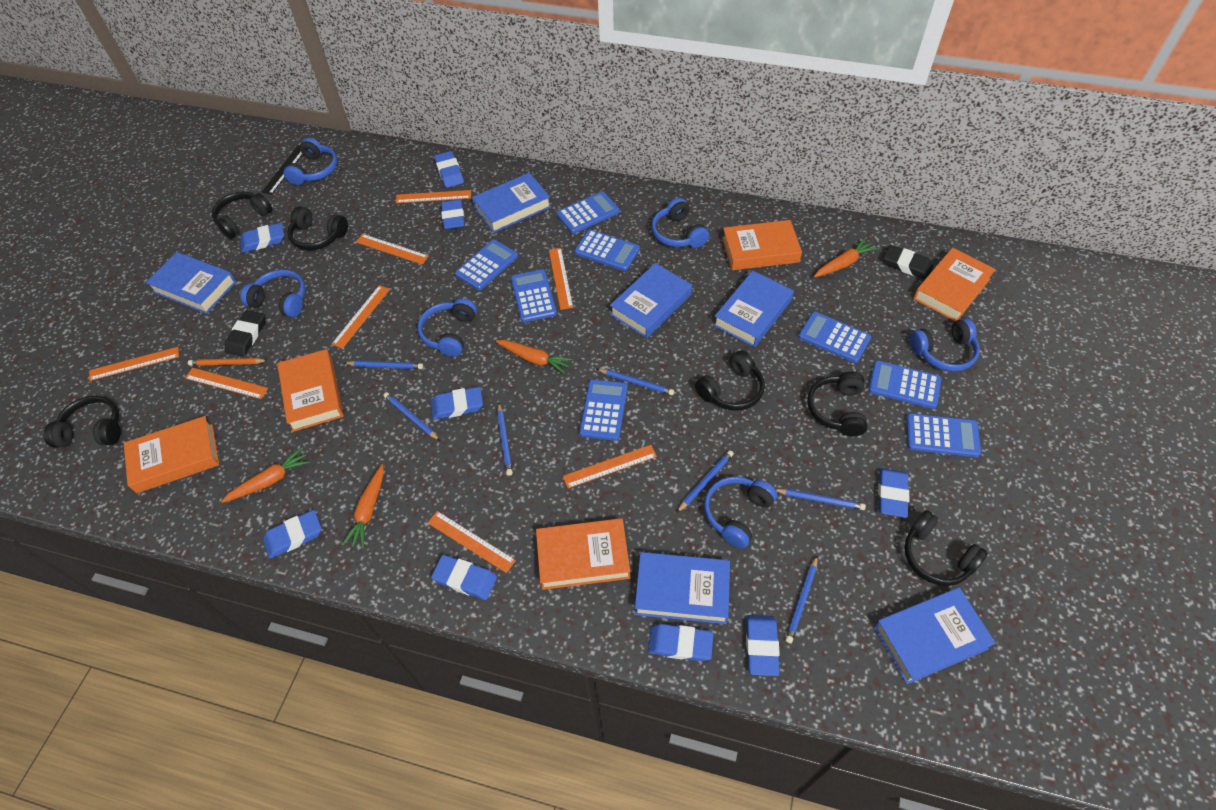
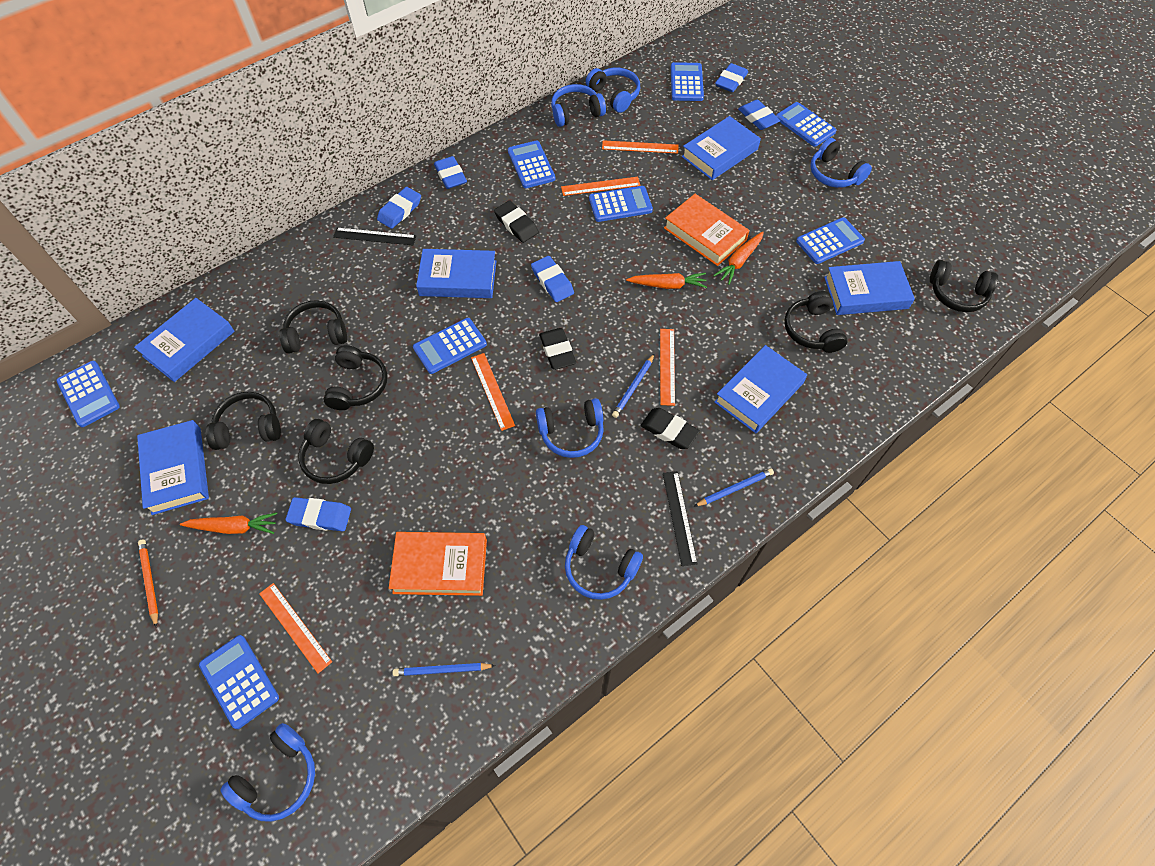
black eraser: [225,310,265,356] [883,245,933,279] = 2 -> [494,201,539,243] [539,328,576,370] [641,408,700,449] = 3
black ruler: [262,145,303,195] = 1 -> [333,228,416,245] [663,471,697,566] = 2
blue eraser: [240,223,284,253] [263,510,322,559] [430,387,483,420] [431,555,497,600] [434,151,464,188] [441,199,465,230] [648,624,714,661] [746,615,780,676] [878,468,909,518] = 9 -> [285,497,351,531] [377,187,421,229] [434,156,467,189] [531,256,574,302] [715,63,748,92] [738,100,780,130] = 6
blue pencil: [345,360,423,369] [383,392,440,441] [497,403,513,476] [597,369,674,395] [676,450,734,513] [775,489,866,510] [785,556,818,643] = 7 -> [393,663,495,676] [612,353,655,418] [694,468,774,507] = 3
orange book: [124,416,219,493] [277,349,344,432] [536,518,630,590] [722,220,802,270] [913,248,996,321] = 5 -> [389,532,487,596] [664,194,750,266] = 2
orange carrot: [221,448,310,503] [342,464,384,548] [496,340,573,374] [814,238,877,277] = 4 -> [180,512,277,534] [626,273,707,289] [713,231,764,285] = 3
orange ruler: [89,347,179,381] [185,368,268,399] [332,285,390,349] [356,234,429,264] [396,190,471,203] [428,511,516,573] [549,248,573,310] [563,445,657,488] = 8 -> [259,583,332,673] [471,353,515,431] [561,177,641,196] [602,140,678,154] [660,329,675,406] = 5

